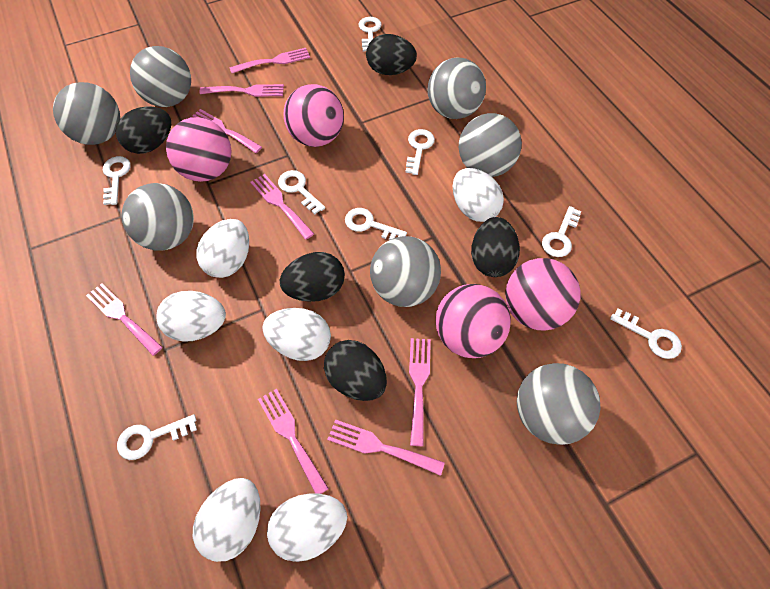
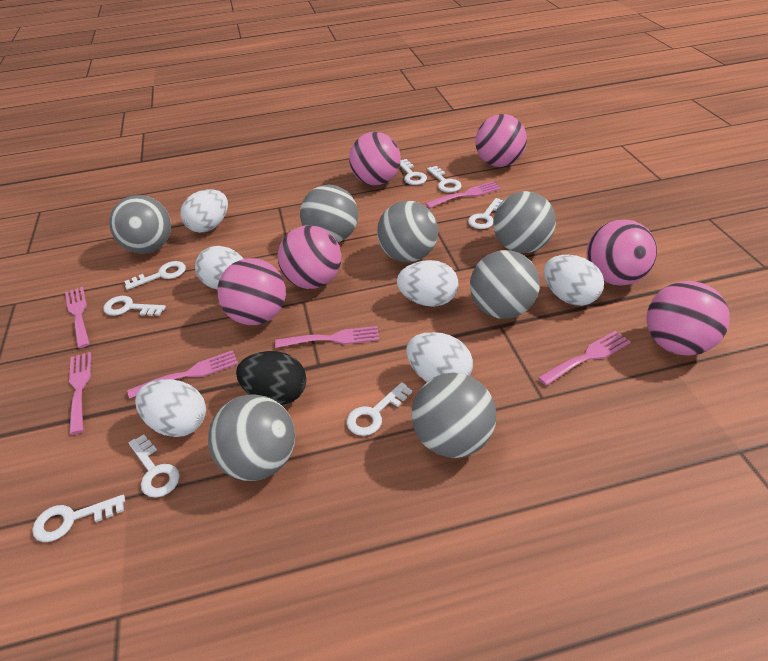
black egg: [116,106,171,154] [280,252,345,302] [324,340,387,401] [366,34,417,75] [471,217,520,277] = 5 -> [236,351,306,405] = 1
pink ball: [166,117,231,182] [283,84,344,147] [435,284,511,358] [505,258,580,331] = 4 -> [217,258,286,325] [278,225,341,289] [349,132,401,185] [475,114,527,167] [587,219,657,286] [646,281,729,356] = 6
pink fork: [86,283,163,356] [190,109,262,153] [199,84,284,97] [229,48,310,73] [250,174,314,240] [258,388,329,494] [327,419,445,476] [409,338,431,446] = 8 -> [65,287,90,348] [69,352,91,435] [127,350,238,399] [275,326,379,348] [425,181,501,208] [538,330,631,386] = 6

